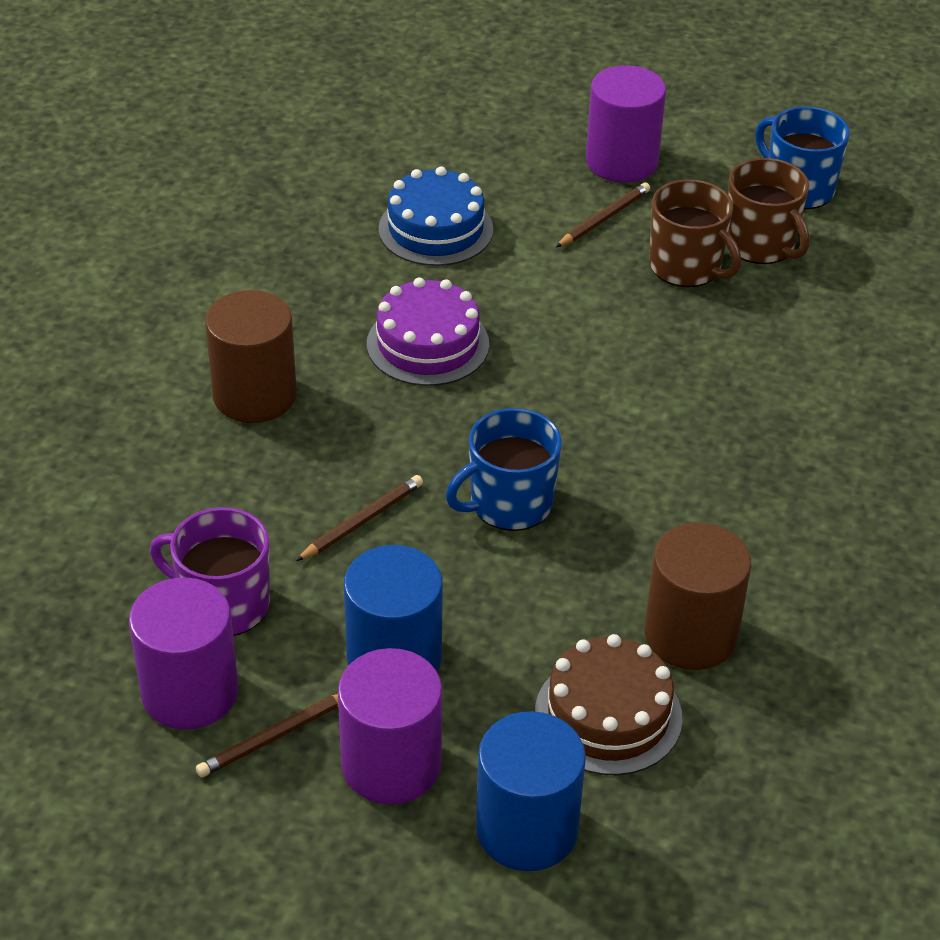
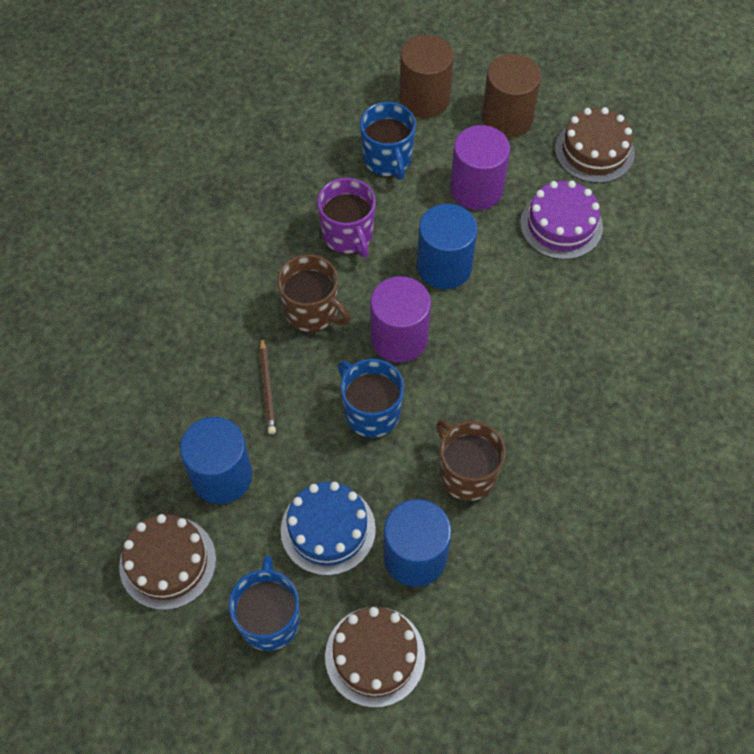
blue cylinder: [344,545,443,671] [476,711,586,871] = 2 -> [180,417,252,504] [384,499,452,587] [417,204,478,289] = 3
blue mug: [446,408,562,531] [755,106,850,209] = 2 -> [229,555,300,651] [338,359,404,438] [360,102,416,180] = 3
brown cake: [535,634,683,776] = 1 -> [119,514,216,610] [325,607,425,708] [555,107,635,183] = 3
brown pencil: [196,694,338,777] [296,475,423,561] [556,182,650,247] = 3 -> [259,337,276,434] = 1
purple cylinder: [129,577,238,730] [338,648,442,805] [586,65,666,182] = 3 -> [370,276,431,363] [450,125,510,210] = 2

